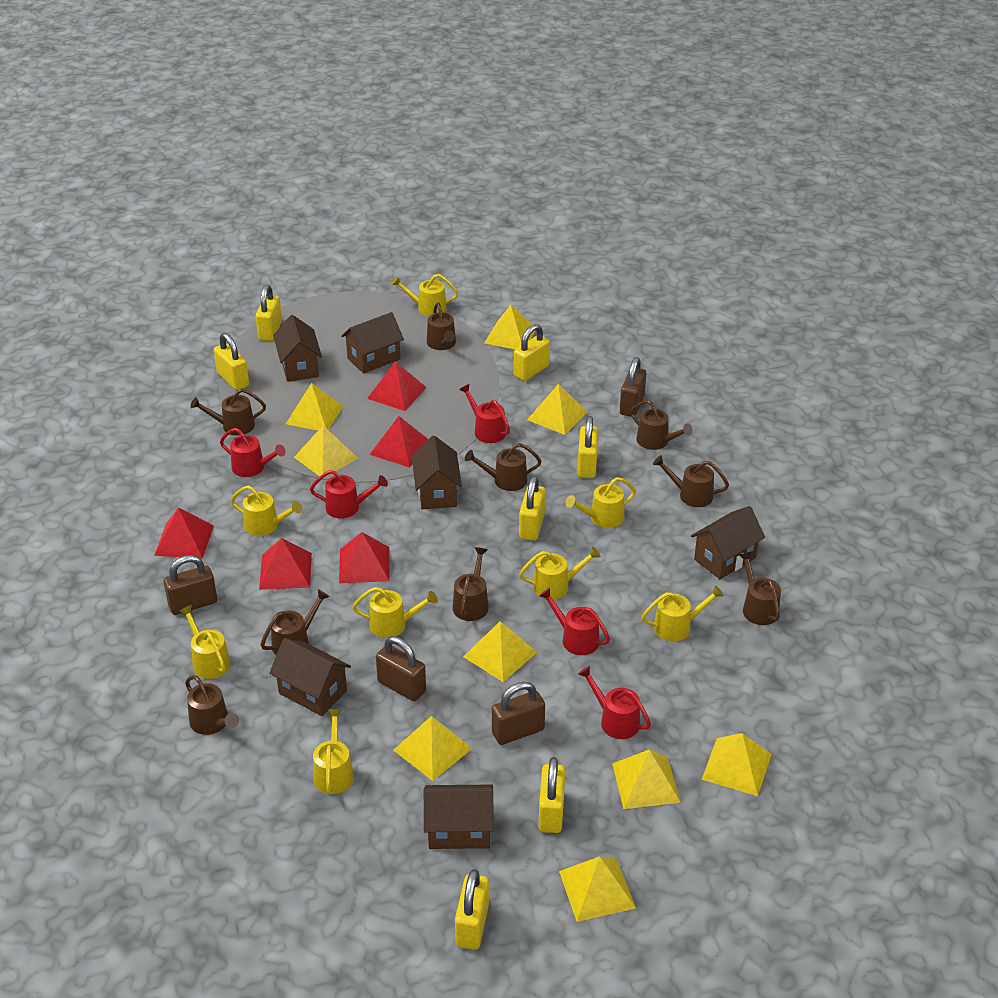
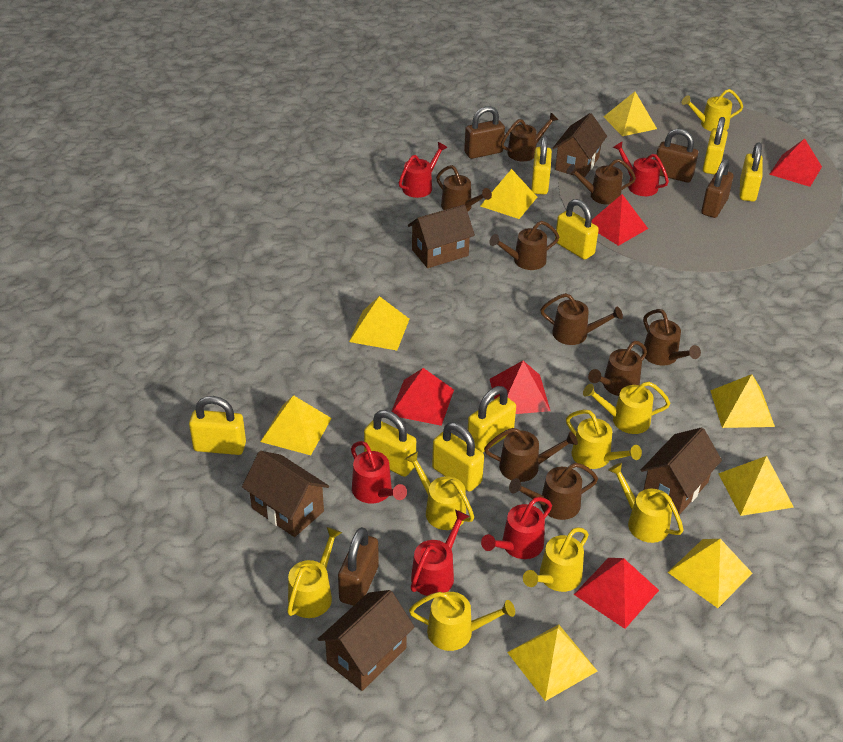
brown house: [269,638,351,716] [273,315,322,382] [341,312,404,374] [412,436,462,509] [424,785,494,849] [691,506,765,579] = 6 -> [242,451,329,537] [318,590,414,691] [408,204,475,268] [552,113,607,178] [641,427,722,515] = 5
yellow padlock: [214,333,249,390] [256,284,282,341] [455,869,489,950] [514,324,550,381] [519,476,546,541] [539,757,565,833] [577,416,599,478] = 7 -> [189,396,246,455] [364,410,416,477] [432,422,484,492] [468,386,516,453] [531,135,552,194] [555,199,599,260] [703,117,728,175] [740,142,763,202] = 8
yellow pyramid: [286,383,343,430] [294,426,358,478] [393,716,473,781] [463,621,537,682] [485,305,536,349] [527,384,588,435] [559,856,636,922] [612,749,681,809] [702,733,771,796] = 9 -> [260,395,332,455] [349,296,409,350] [480,169,537,219] [507,624,597,701] [603,92,657,136] [668,539,753,608] [710,374,775,428] [718,456,794,516] = 8

